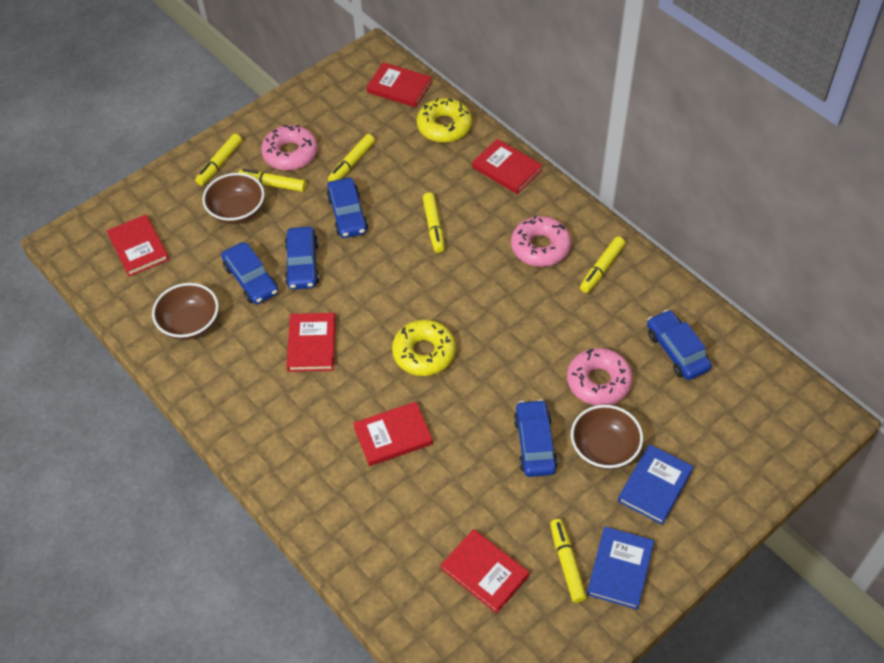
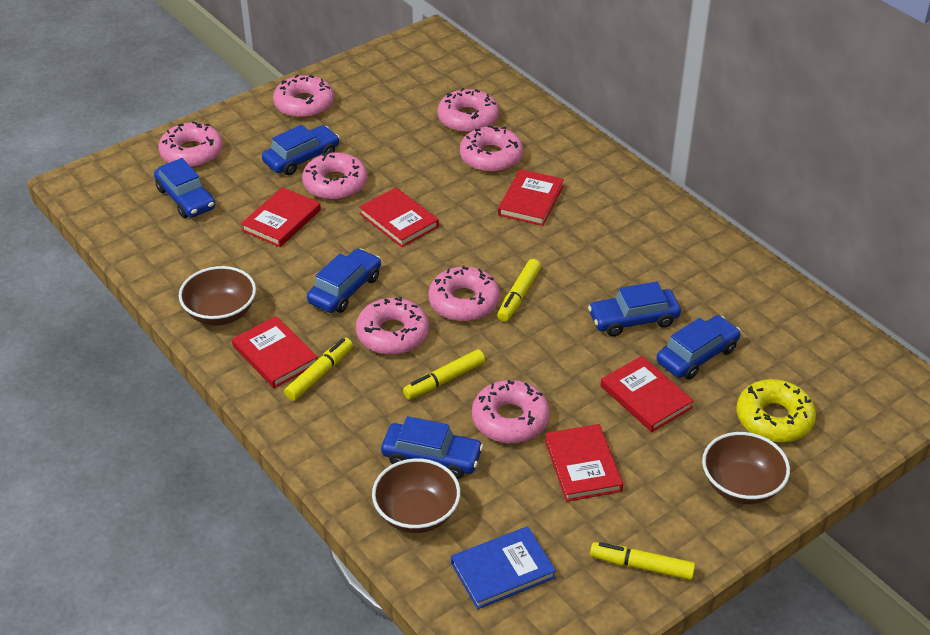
blue book: [587,527,654,610] [618,444,694,525] = 2 -> [451,526,556,609] = 1
blue car: [221,242,278,304] [285,227,320,290] [327,178,368,238] [514,399,558,477] [647,310,712,380] = 5 -> [154,158,215,218] [262,125,340,175] [307,248,381,313] [381,416,483,479] [588,282,681,337] [656,315,741,379] = 6
pink donut: [261,125,318,171] [511,215,571,267] [567,348,633,405] = 3 -> [159,121,223,168] [273,74,334,118] [302,152,367,200] [356,297,429,355] [428,266,500,322] [437,88,499,133] [460,125,523,173] [472,380,550,444] = 8
yellow donut: [392,320,456,376] [417,98,472,143] = 2 -> [736,379,816,443] = 1
yellow marker: [195,134,242,186] [238,169,306,192] [328,134,375,182] [423,192,445,253] [550,519,587,603] [580,237,625,293] = 6 -> [284,338,353,401] [403,349,485,400] [497,259,541,322] [590,542,695,580] = 4

